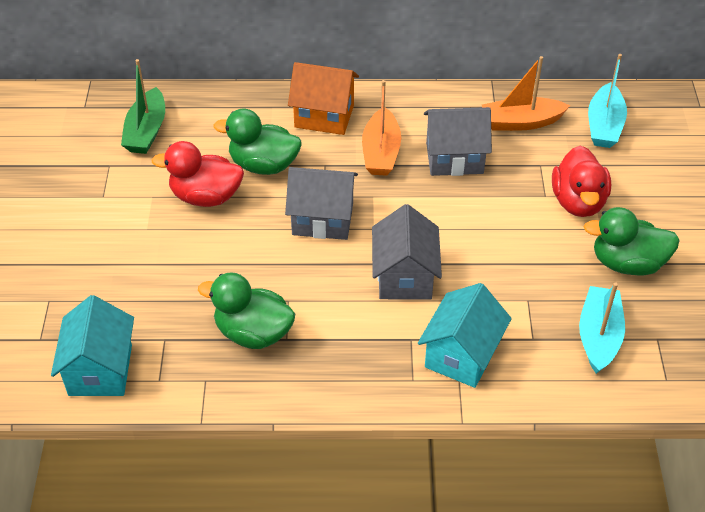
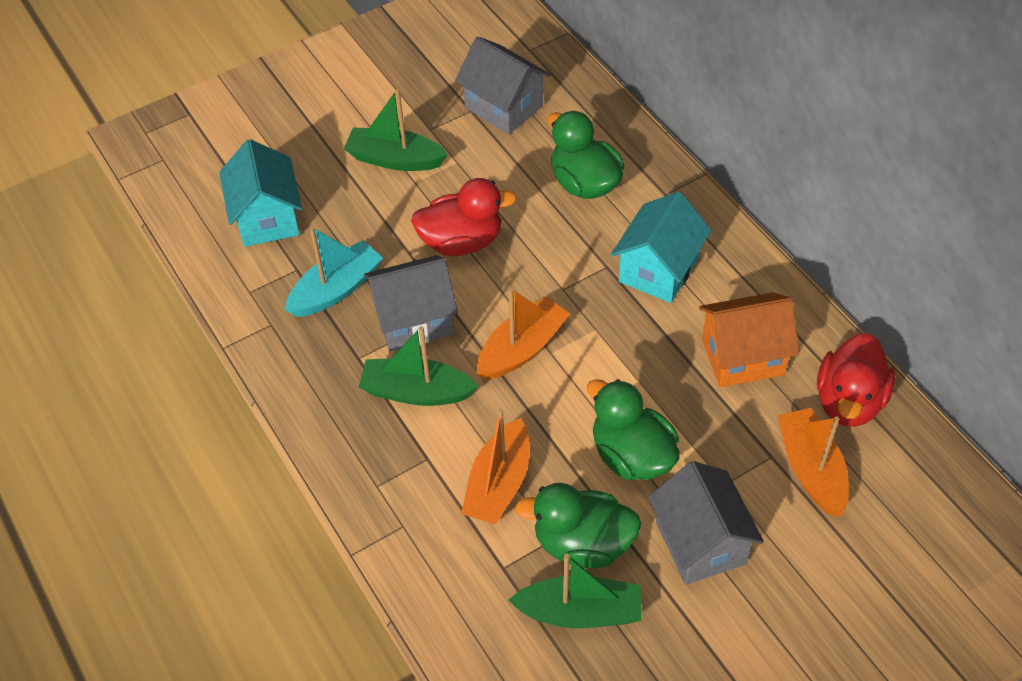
green boat: [121,59,165,154] = 1 -> [344,89,448,171] [359,326,479,406] [508,554,641,628] = 3
orange boat: [362,80,401,176] [482,56,570,131] = 2 -> [461,408,529,525] [477,288,570,379] [778,408,849,517] = 3
turquoise boat: [579,282,625,374] [588,54,627,148] = 2 -> [285,226,383,317] = 1

